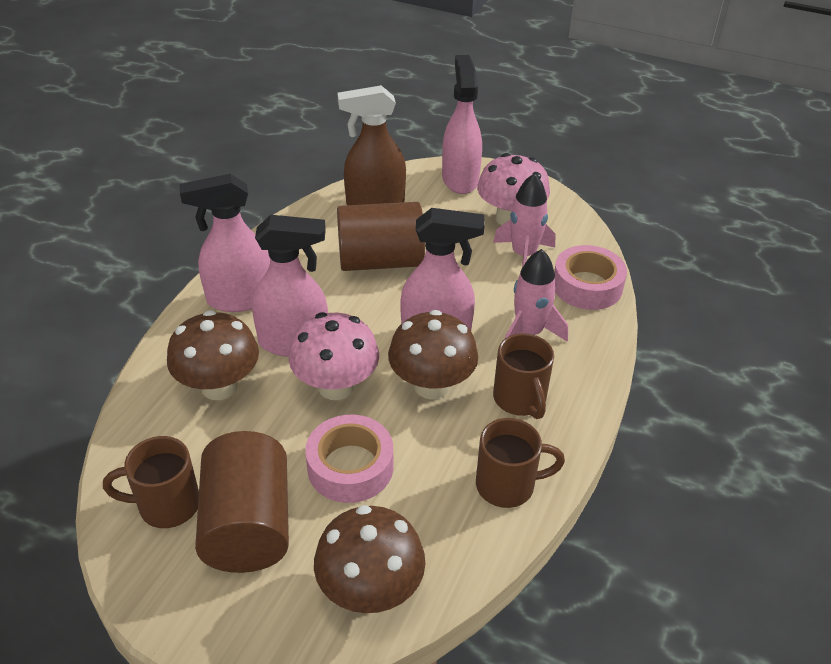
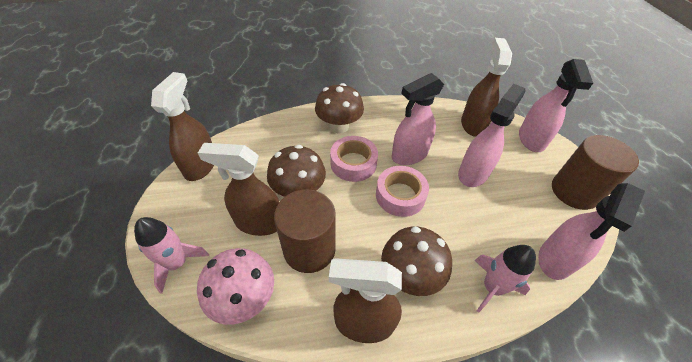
brown mug: [103,436,199,528] [476,418,565,508] [493,333,554,419] = 3 -> none = 0
brown spray bottle: [337,85,406,205] = 1 -> [151,72,214,181] [198,143,279,236] [329,258,402,343] [461,38,512,137] = 4
pink mushroom: [289,312,379,400] [477,153,550,225] = 2 -> [197,248,274,325] = 1

